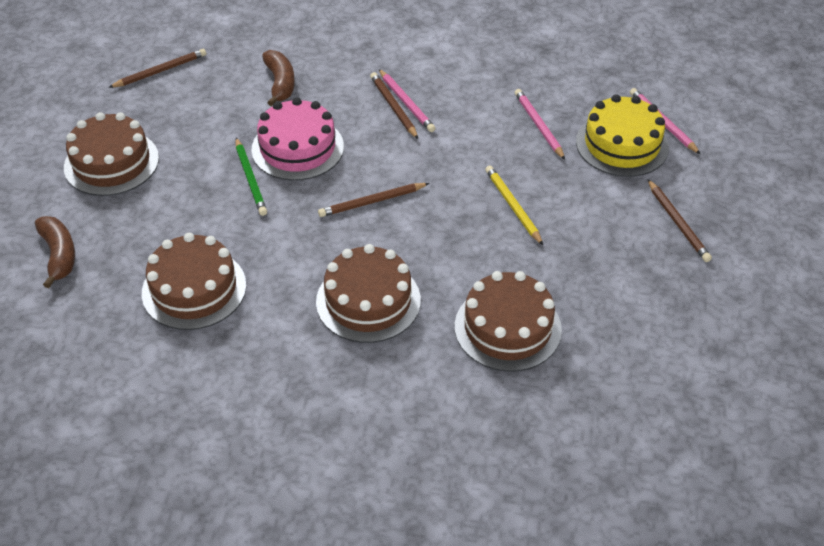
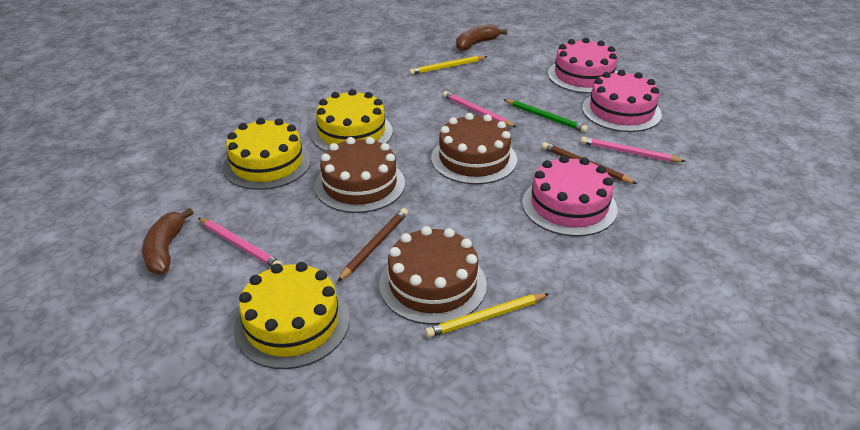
brown cake: [64,112,159,196] [142,233,246,330] [316,244,421,343] [455,271,562,372] = 4 -> [314,137,405,213] [379,226,487,325] [431,113,517,184] = 3
brown pencil: [108,49,206,88] [318,183,430,217] [370,72,418,139] [648,179,712,262] = 4 -> [337,208,408,282] [542,142,637,184] = 2
pink cake: [251,97,344,181] = 1 -> [522,155,618,237] [548,38,618,93] [582,70,662,132] = 3
yellow cake: [576,94,669,177] = 1 -> [223,118,311,190] [234,262,350,369] [311,89,393,152] = 3
yellow pencil: [485,166,543,245] = 1 -> [409,56,487,75] [425,293,549,338] = 2

